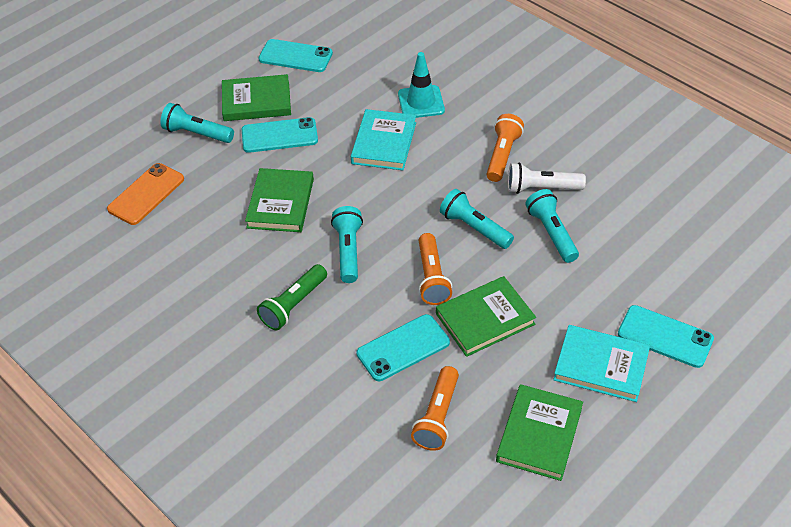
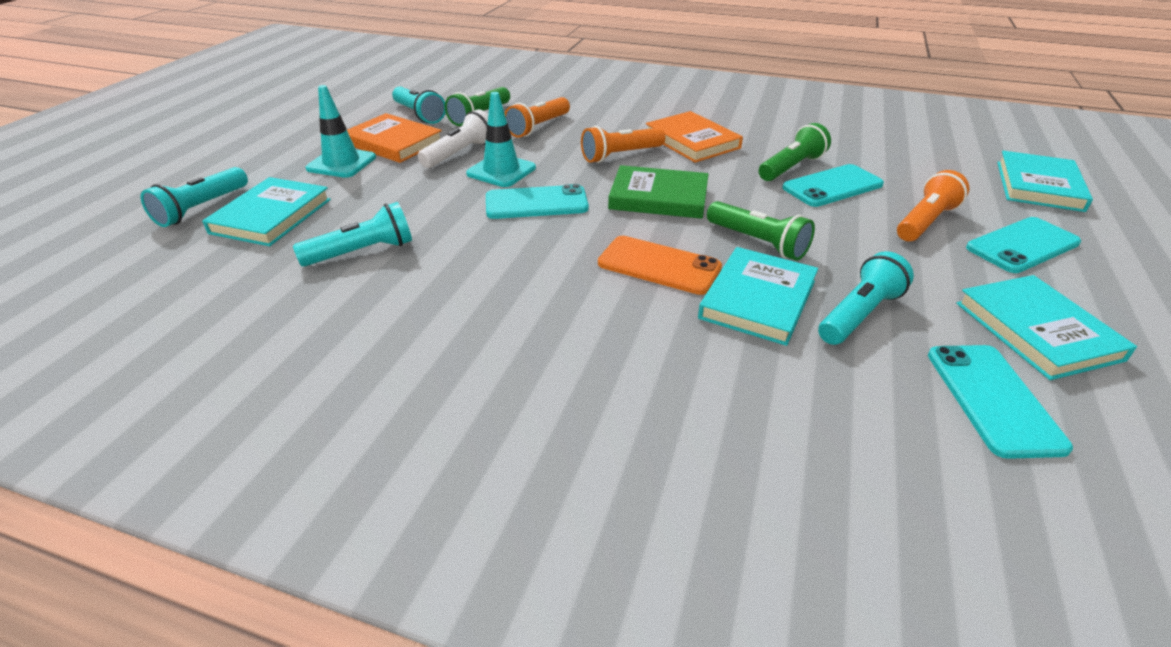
green book: [222,74,291,121] [245,168,314,232] [436,276,536,357] [496,384,583,481] = 4 -> [608,165,708,219] = 1
green flashlight: [257,264,327,330] = 1 -> [445,87,510,126] [707,201,815,261] [759,123,831,181] = 3
orange book: none = 0 -> [347,113,442,163] [646,111,743,163] = 2
turquoise book: [351,109,416,170] [553,325,650,402] = 2 -> [202,177,331,246] [698,247,818,346] [956,275,1137,380] [997,151,1093,212] = 4
turquoise traffic cone: [398,52,445,118] = 1 -> [306,85,376,178] [466,92,536,187] = 2

